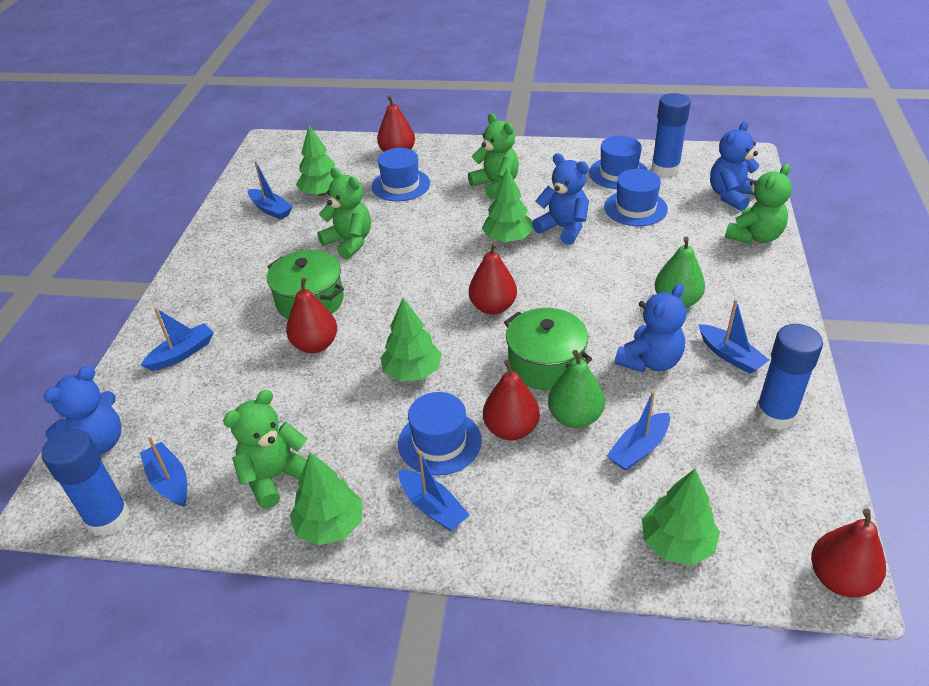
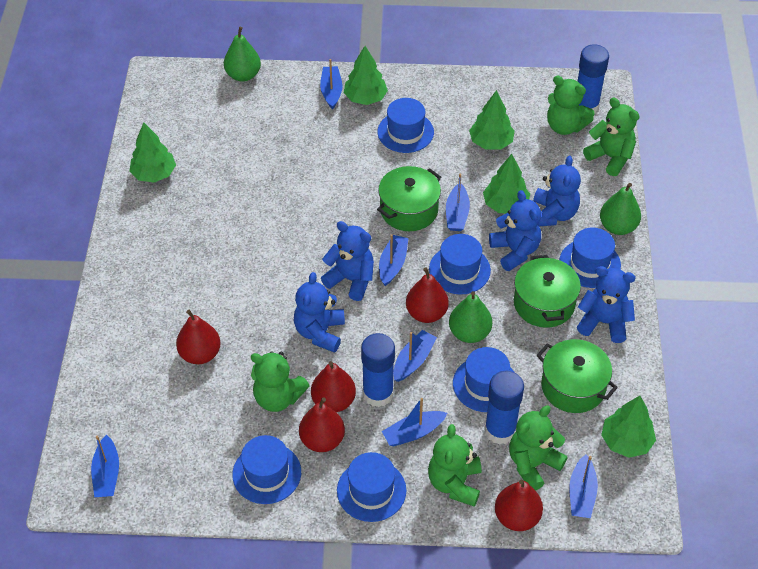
blue boat: [140,437,187,507] [141,308,214,371] [248,161,293,220] [399,451,470,531] [607,391,670,471] [698,299,769,374] = 6 -> [91,435,119,497] [320,59,342,110] [379,234,409,286] [382,398,447,446] [393,330,437,382] [446,174,470,231] [569,454,598,518] = 7
blue hat: [372,148,430,201] [398,392,482,476] [589,136,648,189] [604,169,668,226] = 4 -> [232,435,301,504] [337,452,406,522] [377,98,434,153] [429,234,491,294] [453,347,514,412] [559,228,621,288] = 6
blue teddy bear: [43,366,121,454] [532,153,589,245] [615,283,686,372] [710,121,759,211] = 4 -> [294,272,345,353] [321,221,374,301] [489,190,541,271] [533,156,581,226] [577,266,636,343] = 5
green pear: [548,350,605,428] [655,237,705,308] = 2 -> [224,27,261,82] [449,291,492,343] [600,183,641,235] = 3
green pot: [267,250,344,319] [504,308,592,390] = 2 -> [377,166,441,231] [514,255,581,328] [537,339,618,413] = 3
green teddy bear: [223,390,307,509] [317,167,371,259] [468,113,519,200] [725,164,792,244] = 4 -> [251,351,310,412] [428,424,482,507] [509,405,568,491] [547,76,595,135] [583,97,640,176] = 5

